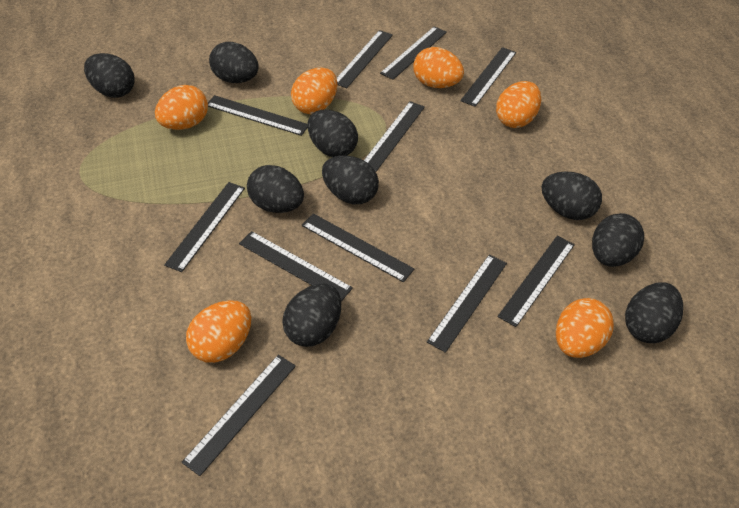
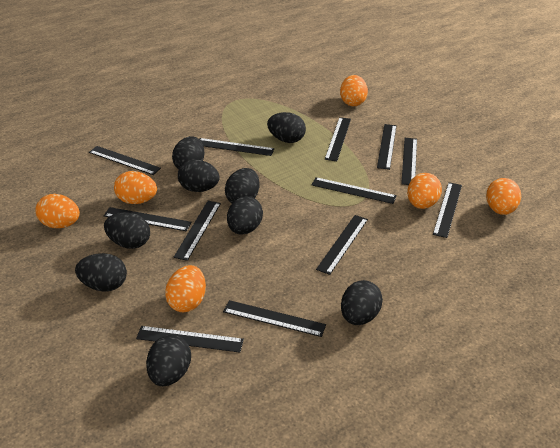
black ruler: [164,182,245,272] [181,355,296,476] [208,95,308,136] [239,231,353,302] [302,213,414,282] [337,30,393,88] [364,101,425,172] [380,26,447,80] [427,254,507,353] [460,47,516,107] [497,236,575,327] = 11 -> [89,146,161,175] [104,207,192,231] [136,326,244,353] [173,201,221,261] [199,138,274,156] [223,300,326,337] [312,177,397,204] [316,215,368,275] [325,117,351,161] [377,124,397,170] [401,138,417,185] [433,182,462,238] = 12

